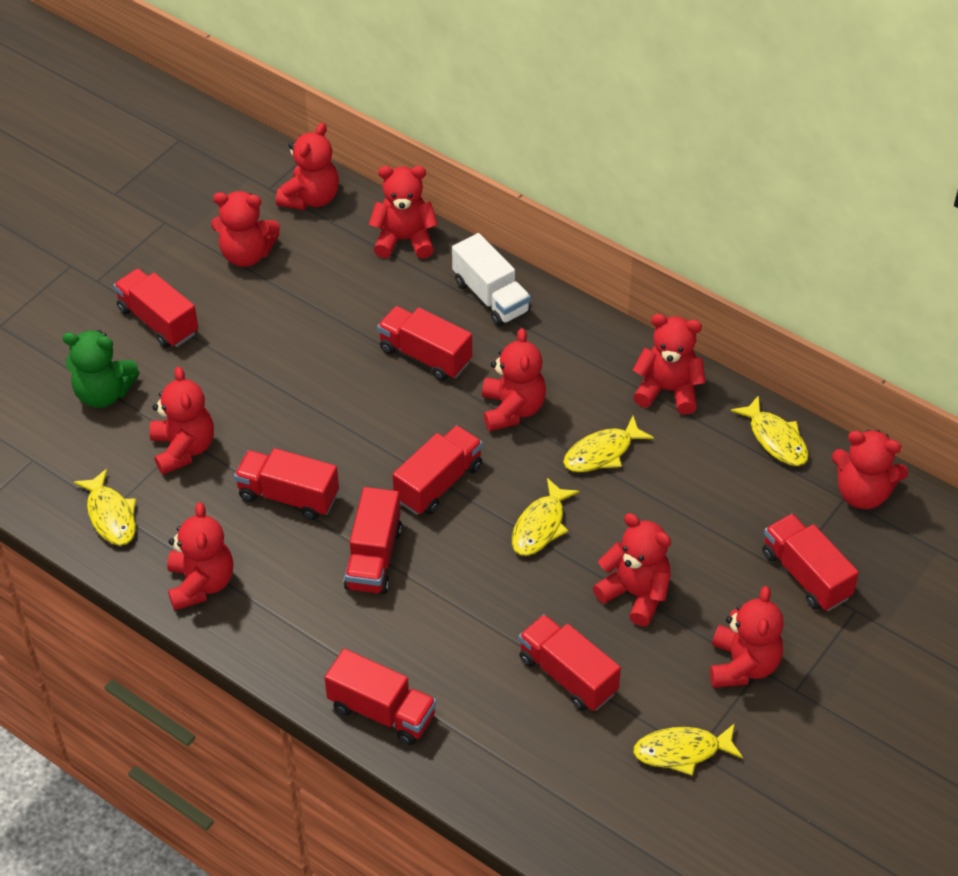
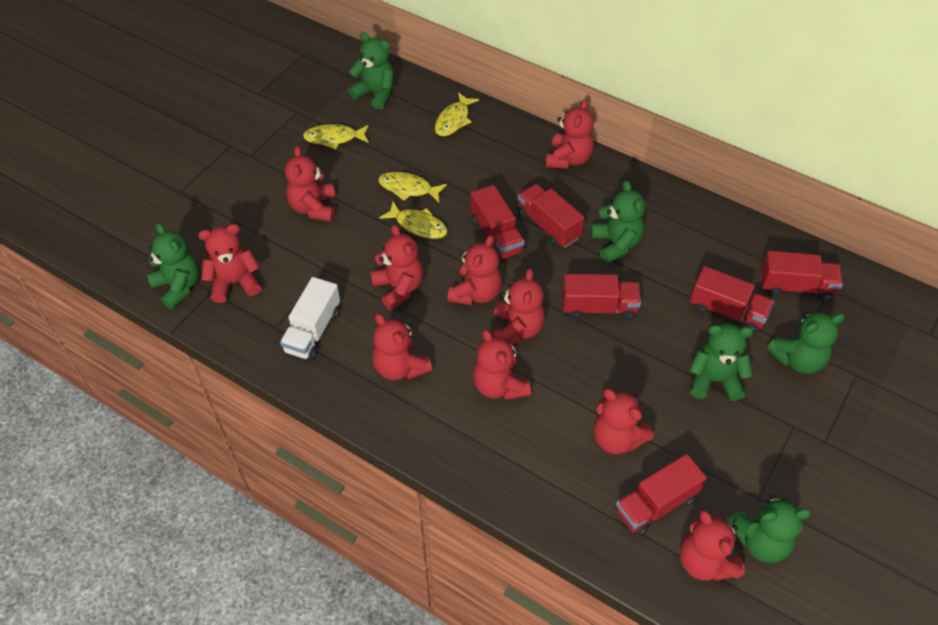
green teddy bear: [62,330,140,408] = 1 -> [147,223,200,309] [348,32,394,109] [590,180,645,263] [689,323,753,401] [729,495,811,563] [767,312,845,374] = 6
red truck: [113,269,198,348] [234,448,339,520] [324,649,437,745] [344,487,402,594] [377,306,472,381] [392,425,483,515] [519,614,621,711] [762,514,859,611] = 8 -> [471,185,525,261] [517,184,584,248] [562,274,641,320] [615,454,707,536] [690,266,774,334] [761,251,843,301] = 6
yellow fish: [74,469,136,545] [512,478,579,556] [563,416,654,472] [633,723,743,775] [731,395,809,466] = 5 -> [303,124,369,150] [378,172,447,202] [379,202,448,239] [435,92,479,136] = 4

